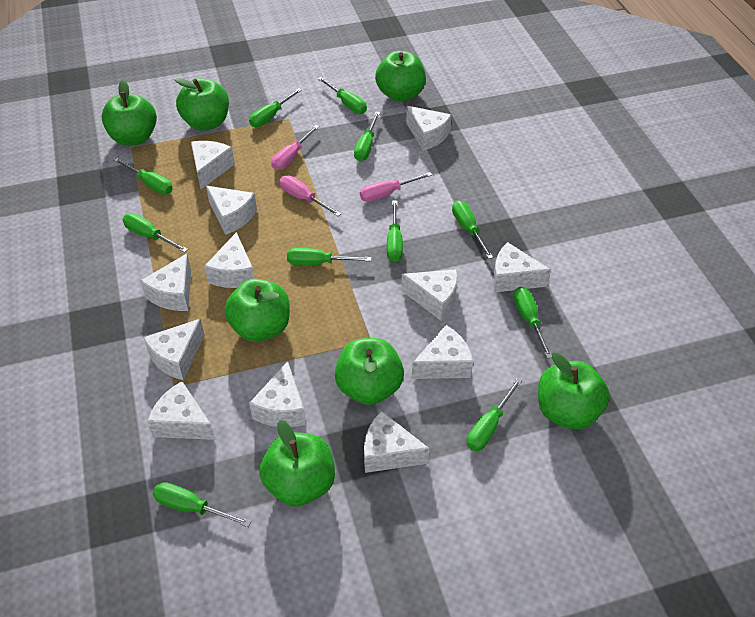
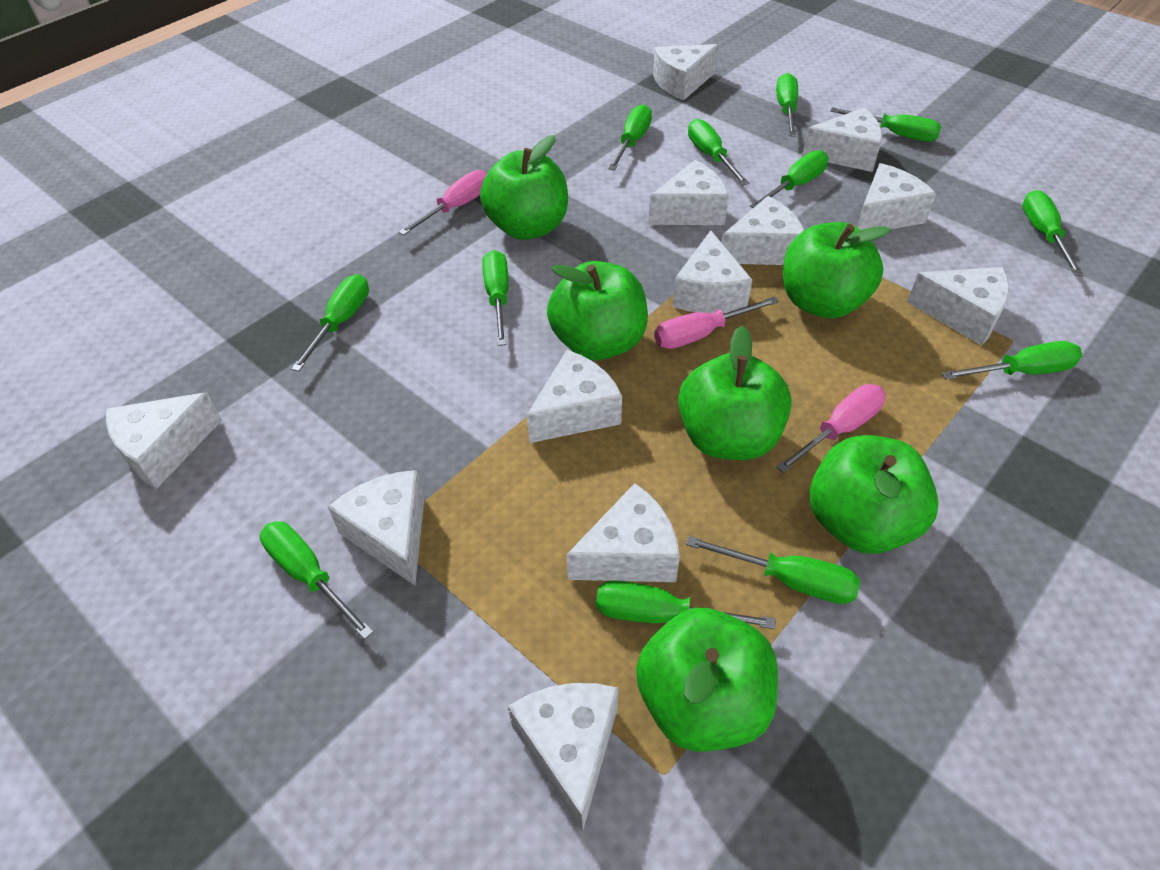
green apple: [102,80,157,146] [175,78,229,131] [224,279,290,342] [259,420,335,507] [335,338,404,405] [375,51,426,102] [538,353,610,429] = 7 -> [480,135,568,240] [547,261,648,360] [636,608,778,751] [678,326,792,460] [783,222,891,318] [809,435,939,554] = 6
green screwdriver: [114,158,173,195] [123,213,188,253] [153,482,251,527] [249,88,302,127] [287,248,372,266] [318,77,367,114] [354,112,380,161] [387,201,403,262] [452,201,493,259] [467,378,522,451] [514,287,552,359] = 11 -> [260,521,373,639] [291,274,369,372] [482,250,509,346] [596,580,776,629] [608,104,652,170] [686,536,860,604] [688,119,749,185] [750,150,828,208] [776,73,798,137] [830,107,942,142] [942,341,1082,380] [1022,190,1084,276] = 12

